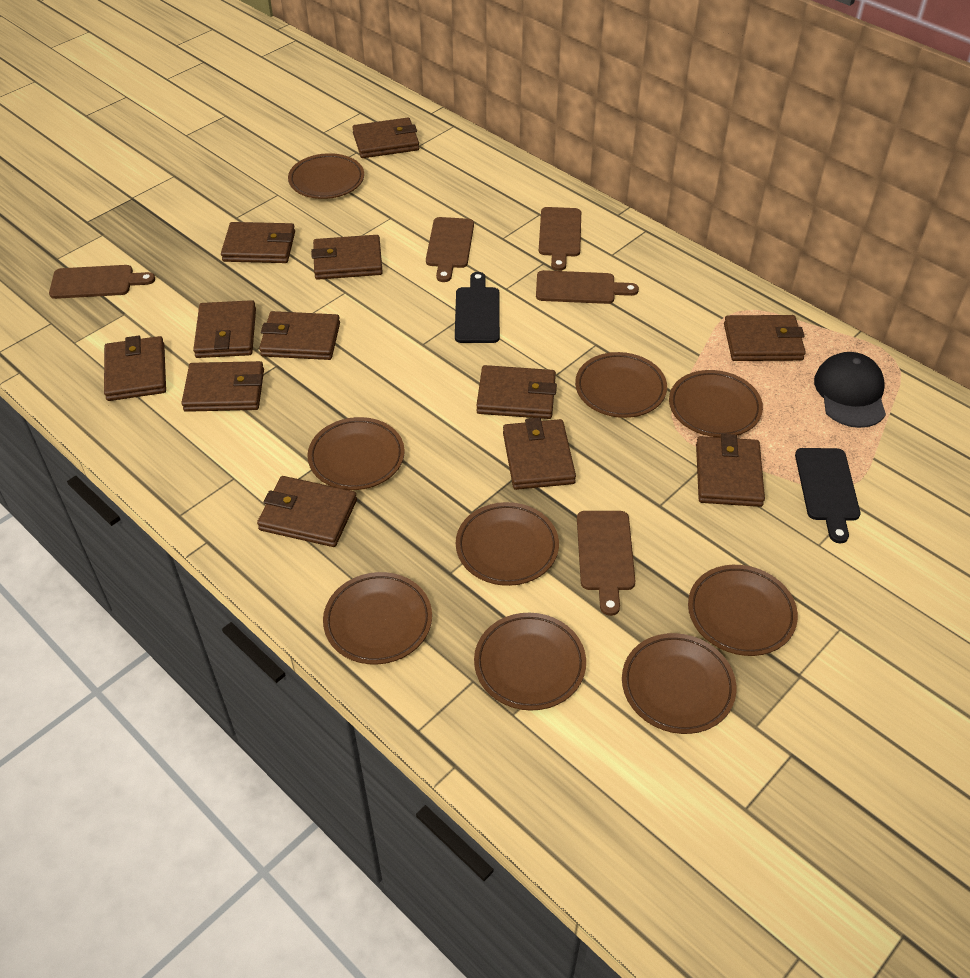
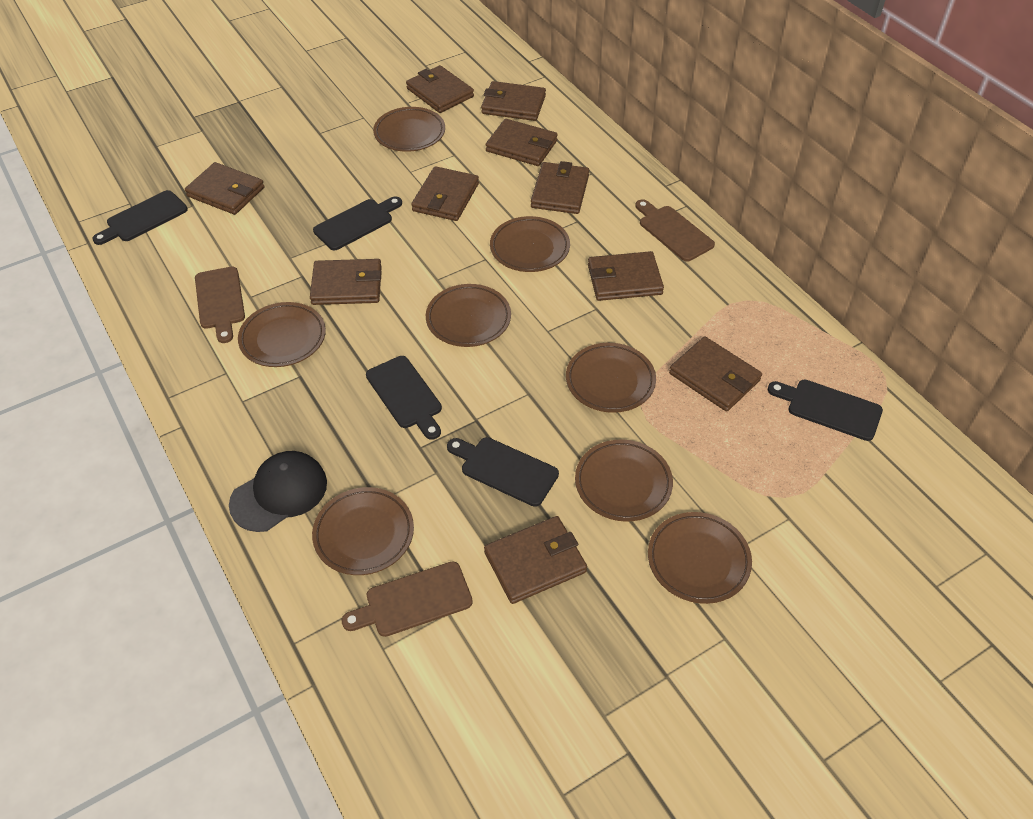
black cutting board: [455,272,500,343] [795,448,860,543] = 2 -> [92,190,188,245] [313,196,402,250] [366,356,442,440] [447,437,559,507] [768,380,883,441] = 5
brown cutting board: [49,265,155,299] [426,217,474,282] [536,270,639,304] [539,207,581,271] [577,511,635,616] = 5 -> [195,267,245,343] [342,561,473,637] [635,199,715,261] = 3
brown plate: [288,153,364,199] [308,417,405,490] [323,572,432,665] [456,502,559,586] [474,613,586,711] [575,352,667,418] [622,633,736,734] [669,370,763,437] [688,565,798,656] = 9 -> [238,302,326,367] [312,487,414,575] [373,107,445,152] [426,284,511,347] [490,216,570,272] [566,343,656,413] [575,439,673,522] [648,512,752,604] = 8
brown wallet: [104,336,166,401] [181,361,264,412] [193,300,256,358] [221,222,295,263] [257,476,357,547] [259,311,340,360] [311,235,383,280] [352,118,419,158] [476,365,557,419] [503,418,576,490] [696,434,765,507] [724,315,806,361] = 12 -> [185,162,264,215] [310,259,382,305] [406,65,474,113] [411,166,479,221] [481,81,546,121] [484,516,587,604] [485,119,558,166] [531,161,589,214] [588,251,664,301] [669,336,762,412] = 10

